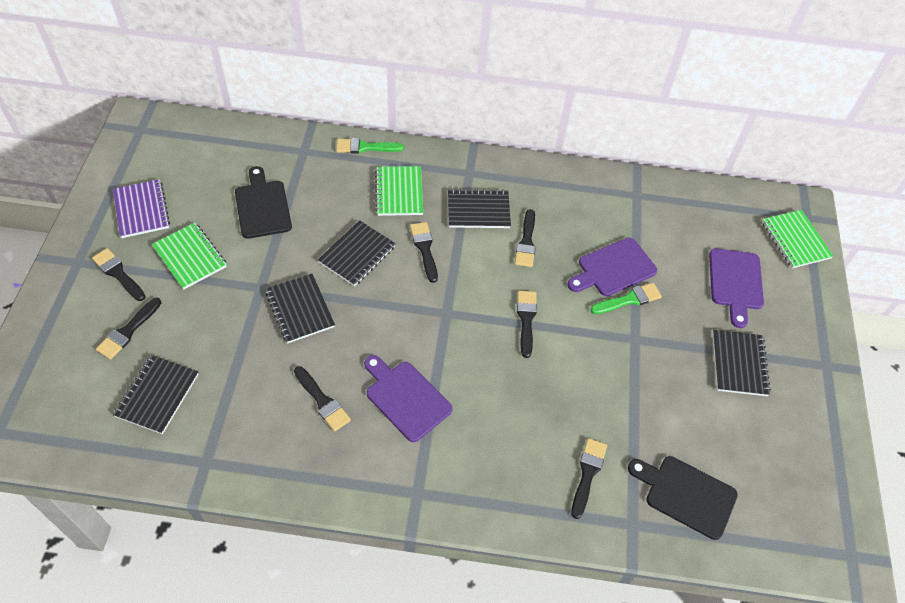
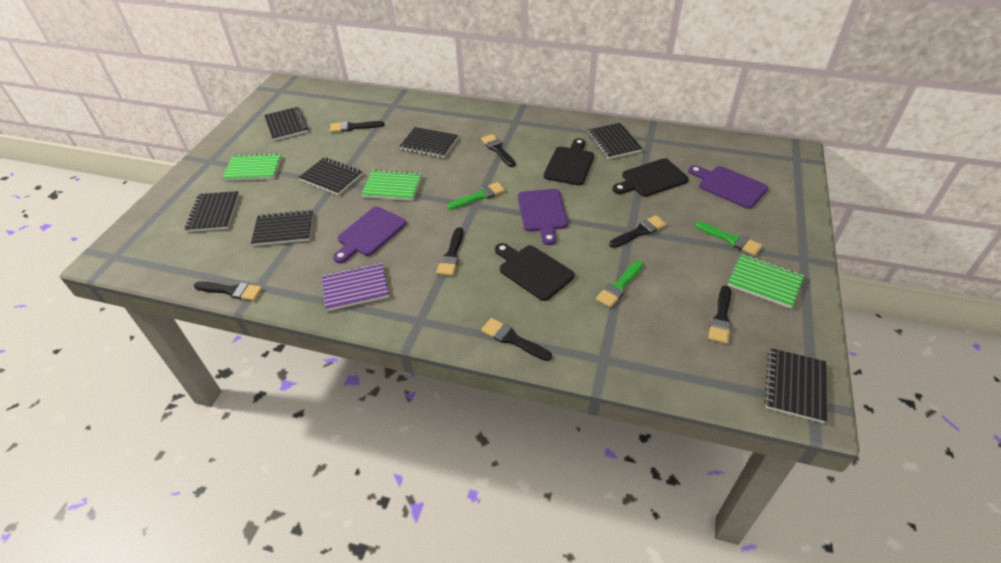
black cutting board: [235,166,292,239] [628,456,738,540] = 2 -> [495,243,574,301] [544,138,594,185] [613,158,688,197] = 3
black notebook: [113,355,199,434] [265,274,335,343] [318,220,396,286] [448,189,511,228] [713,330,771,396] = 5 -> [185,191,239,232] [251,210,314,246] [264,107,308,141] [298,157,363,195] [399,127,458,158] [588,123,642,159] [764,348,827,423] = 7
green brush: [336,138,404,153] [590,283,662,314] = 2 -> [447,182,505,210] [596,261,643,308] [695,221,762,256] = 3

